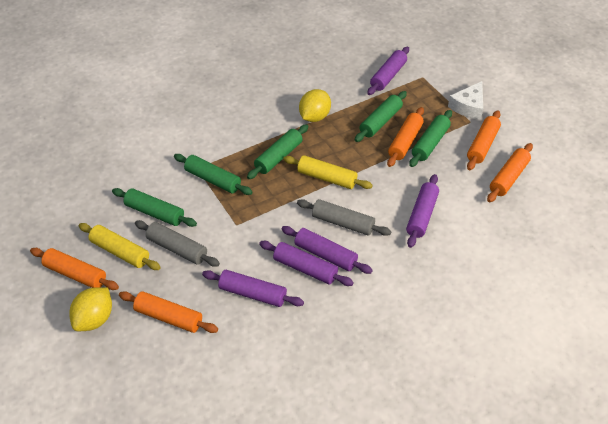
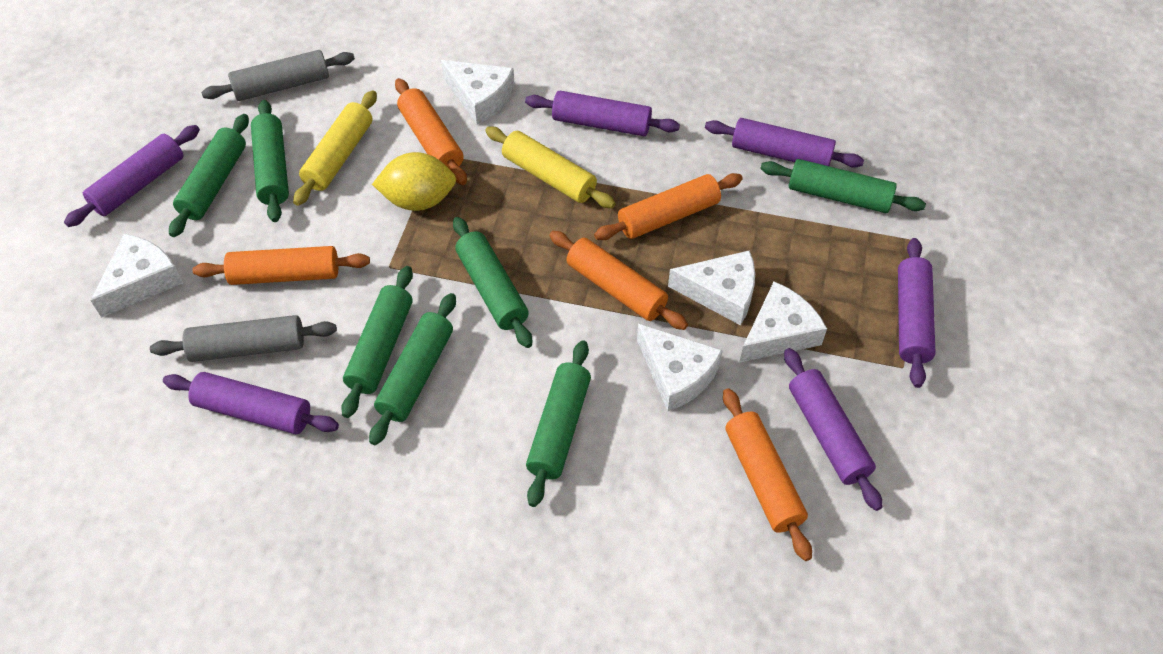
green rolling pin: [112,188,197,227] [174,154,253,195] [247,124,308,179] [355,91,407,142] [409,110,452,167] = 5 -> [169,114,249,237] [251,100,289,222] [341,266,413,418] [369,293,456,445] [453,217,532,348] [526,340,591,507] [760,159,926,213] = 7
purple rolling pin: [202,270,304,307] [259,241,354,286] [281,226,373,274] [367,47,409,95] [406,174,439,248] = 5 -> [64,125,200,227] [163,372,339,434] [525,91,680,136] [705,118,864,168] [784,348,882,511] [898,238,936,388] = 6
white cheese: [448,81,483,120] = 1 -> [91,234,183,318] [441,60,515,124] [637,324,723,411] [668,250,755,325] [739,282,827,363] = 5
yellow lemon: [69,287,112,331] [299,89,331,122] = 2 -> [372,152,456,211] = 1

